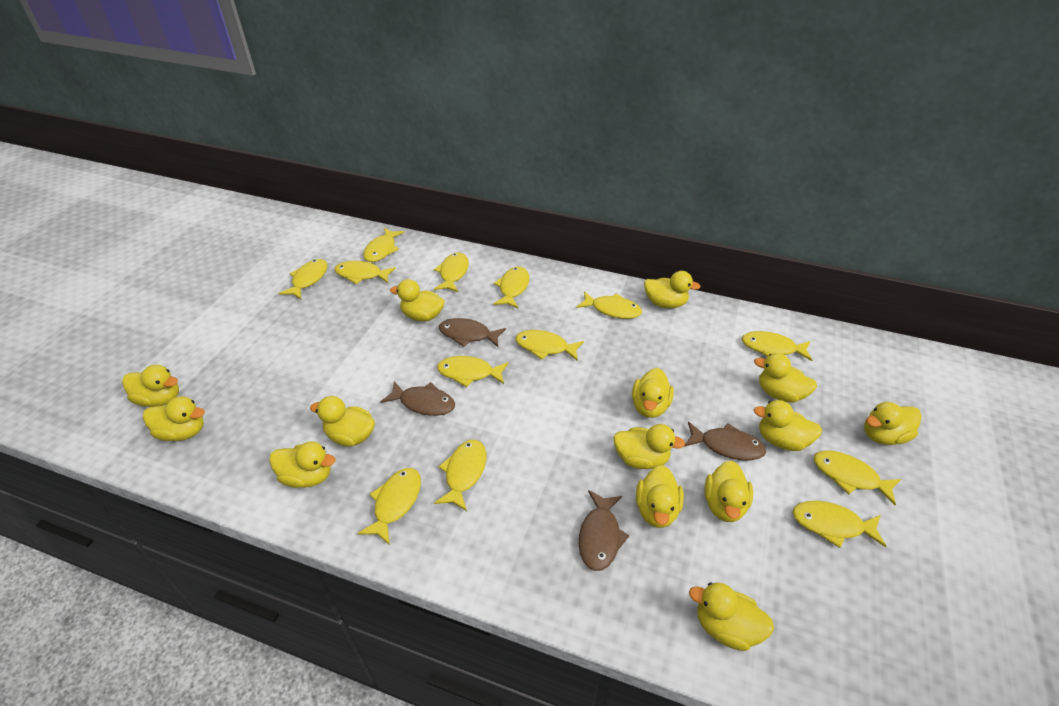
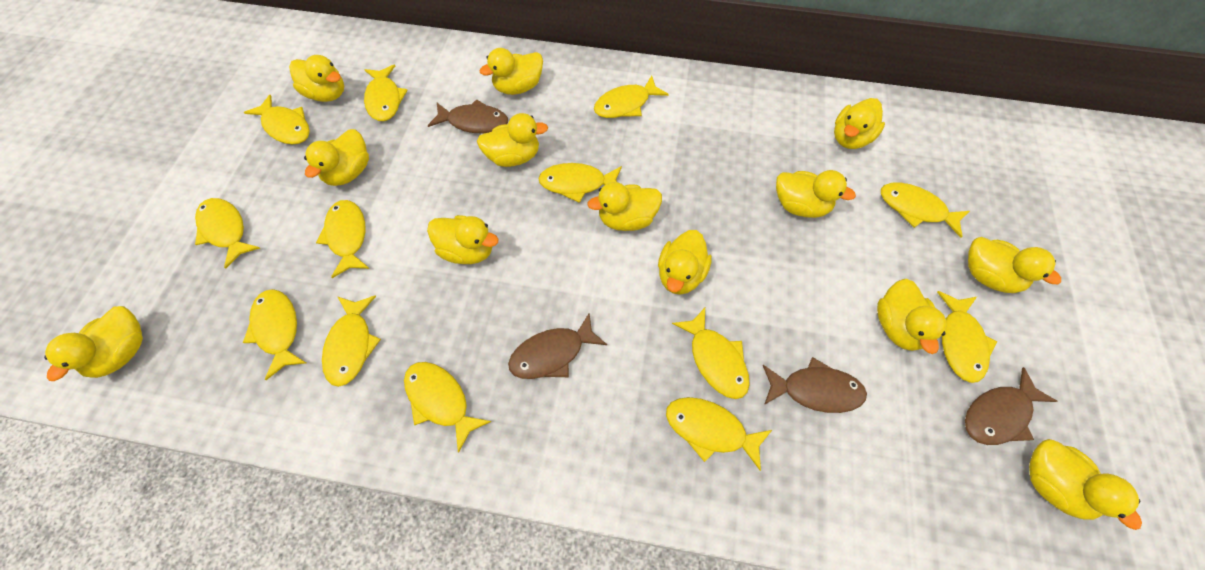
yellow duck: [122,365,179,407] [143,396,205,441] [269,441,335,488] [310,396,375,447] [390,279,445,322] [613,424,685,469] [632,368,674,418] [636,465,684,528] [644,271,701,308] [689,583,774,651] [704,461,753,522] [754,353,817,402] [754,400,822,451] [864,402,922,445] = 14 -> [44,306,143,381] [289,55,344,102] [304,129,369,186] [427,215,499,264] [477,113,548,167] [479,48,543,95] [587,182,662,231] [658,230,712,295] [776,170,856,218] [834,98,885,149] [877,279,947,354] [968,237,1061,293] [1029,439,1142,530] = 13

